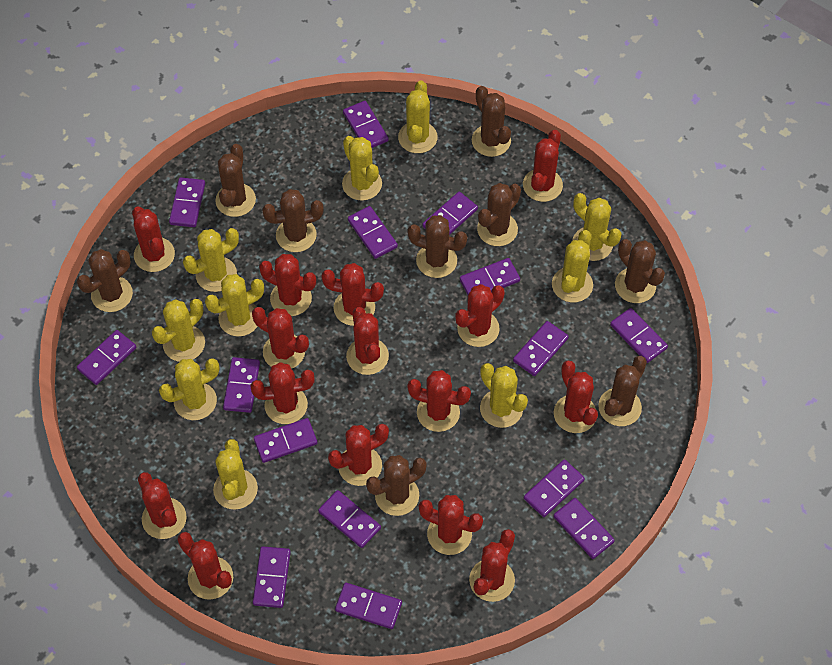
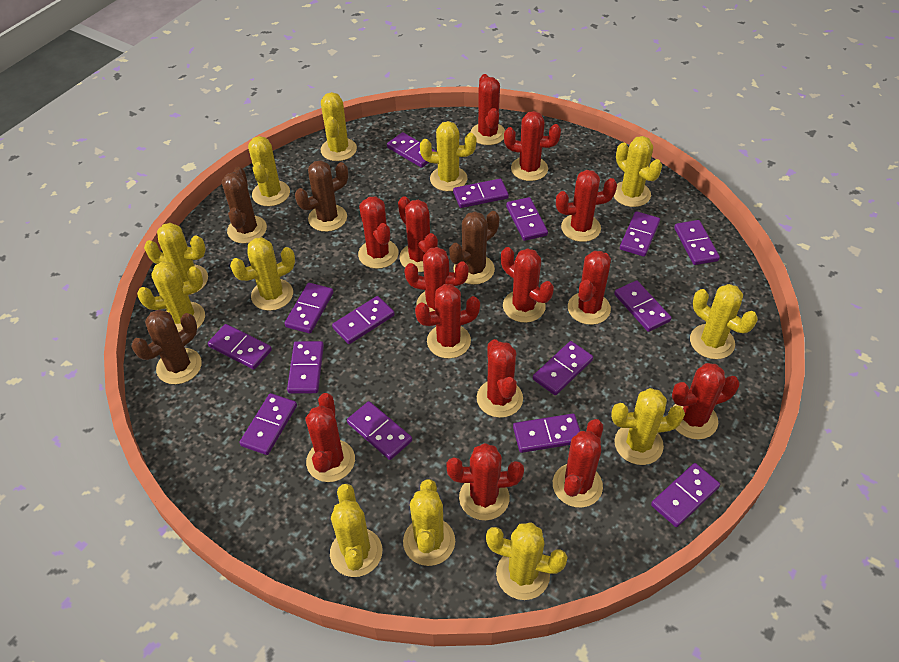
brown cactus: [77,249,133,312] [215,144,256,217] [262,189,324,252] [366,455,427,516] [408,215,467,278] [472,86,511,157] [477,183,521,246] [598,356,647,426] [615,239,665,303] = 9 -> [132,310,202,384] [222,167,267,244] [295,160,348,232] [449,211,499,285] = 4
red cactus: [132,206,175,272] [138,472,187,539] [177,532,233,600] [251,362,315,424] [252,307,309,369] [259,254,316,316] [321,263,384,326] [328,424,389,486] [346,307,389,375] [407,370,471,432] [419,495,483,555] [455,284,505,347] [469,529,515,602] [523,130,563,202] [554,360,598,433] = 15 -> [305,393,355,482] [358,196,399,269] [398,196,438,272] [404,247,469,312] [415,284,480,359] [446,443,524,520] [470,74,505,145] [477,339,523,418] [501,247,554,323] [504,111,561,181] [553,419,603,508] [556,170,617,242] [568,251,611,325] [672,363,740,439] = 14
yellow cactus: [152,299,205,362] [159,358,219,420] [183,228,239,292] [205,274,264,337] [213,439,258,510] [342,136,382,201] [398,80,438,153] [480,363,528,428] [552,230,593,302] [572,193,621,261] = 10 -> [137,262,205,332] [144,223,208,295] [230,237,295,311] [248,136,290,206] [321,92,357,161] [330,484,382,577] [403,479,455,566] [420,121,476,191] [486,522,568,600] [611,388,685,465] [614,136,662,207] [690,284,758,359] = 12

